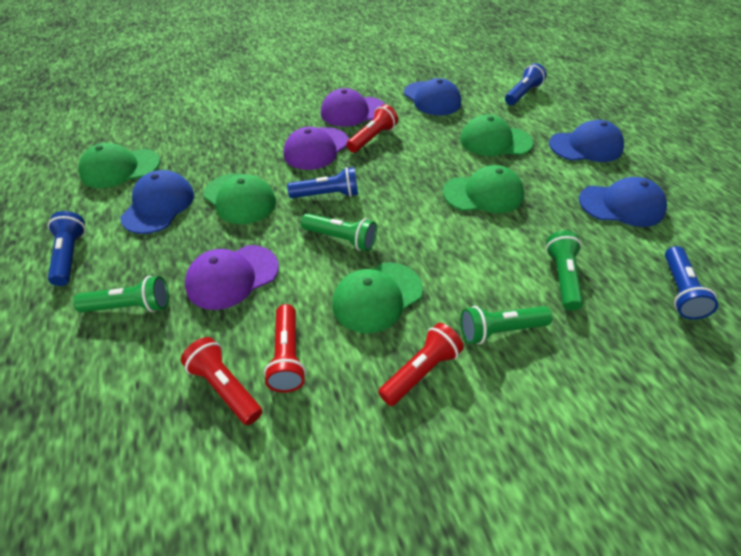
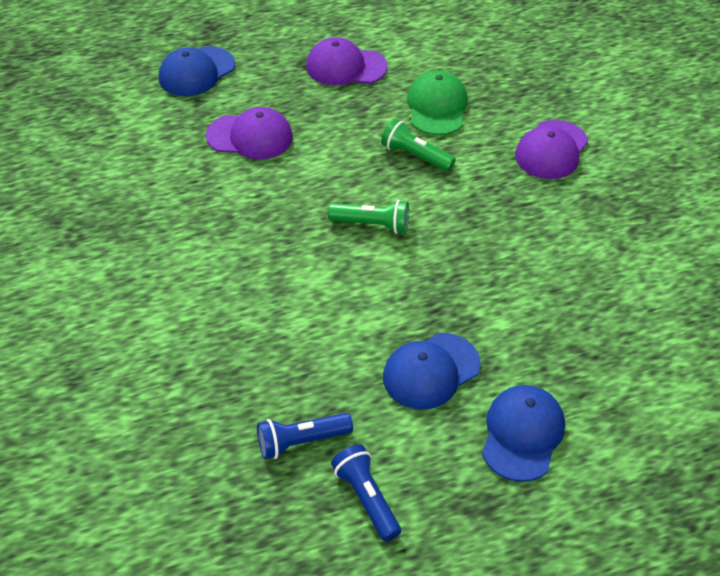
blue cap: [120,170,194,234] [404,78,461,115] [549,120,624,162] [579,177,667,227] = 4 -> [159,46,235,96] [383,333,480,410] [482,385,565,482] = 3
blue flashlight: [48,211,86,286] [287,167,358,198] [505,63,547,105] [665,246,718,320] = 4 -> [257,413,353,459] [331,444,401,542] = 2
green cap: [78,143,160,188] [203,173,276,224] [332,263,423,333] [443,165,524,213] [460,115,533,156] = 5 -> [407,70,468,135] = 1
green flashlight: [73,276,169,312] [301,213,377,251] [460,306,552,344] [546,231,583,310] = 4 -> [328,200,409,234] [381,118,456,172] = 2
red flashlight: [181,337,262,425] [264,304,306,393] [347,104,398,153] [378,323,464,406] = 4 -> none = 0

